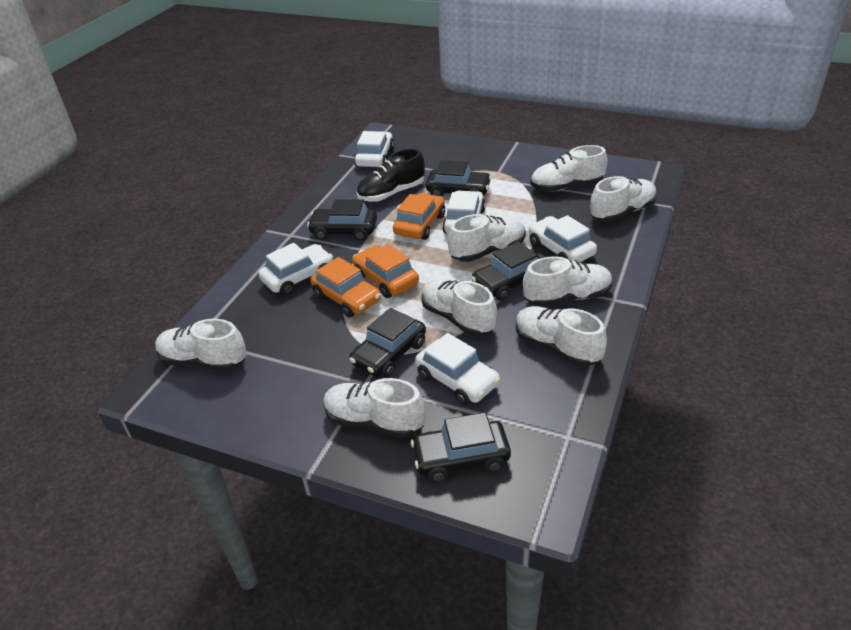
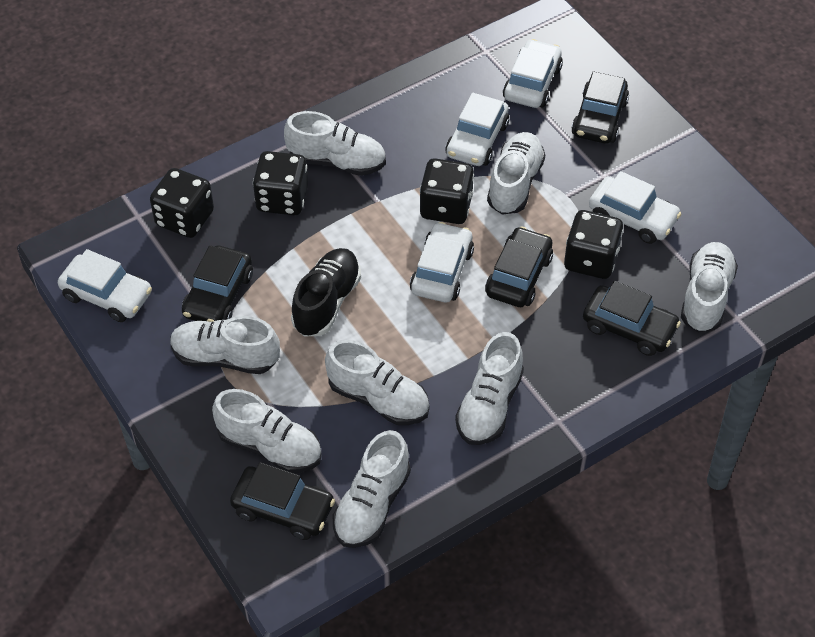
black dice: none = 0 -> [150,168,214,238] [253,151,308,215] [420,158,474,224] [564,210,623,279] = 4
orange car: [310,257,381,317] [352,244,419,298] [393,193,445,240] = 3 -> none = 0

